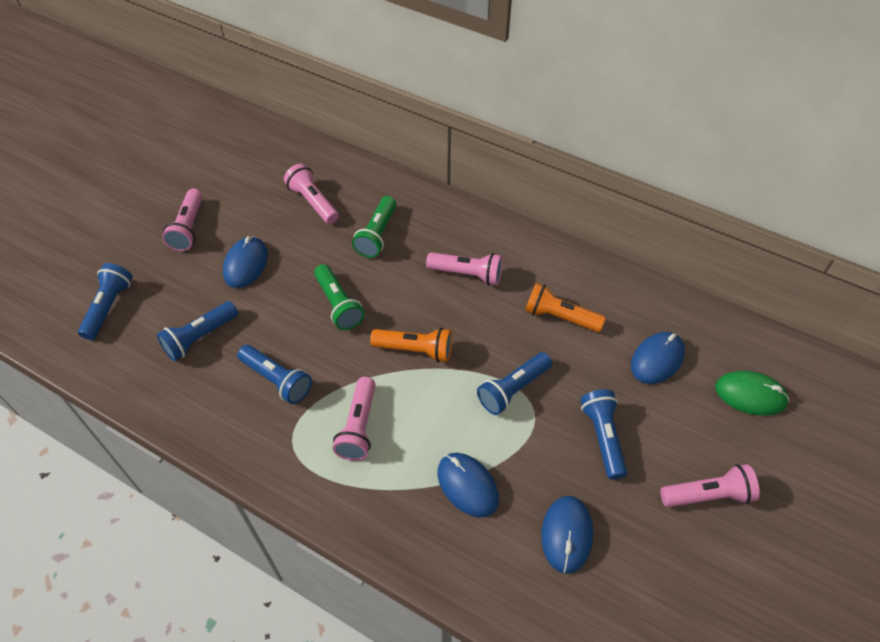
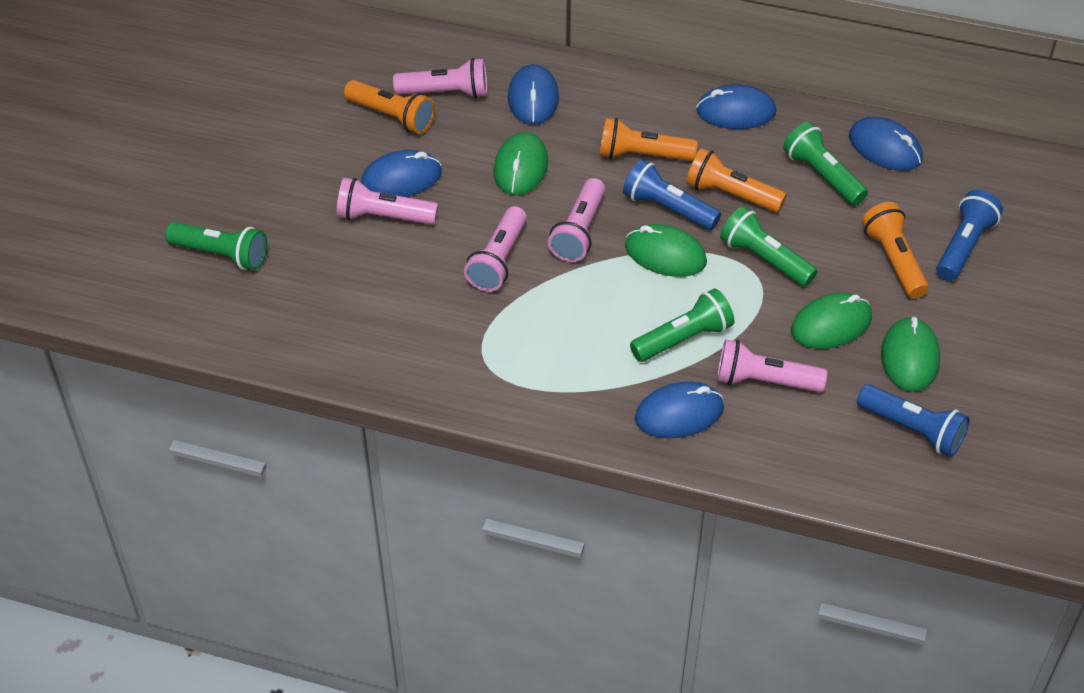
blue flashlight: [78,263,133,340] [157,301,238,361] [237,345,312,404] [477,352,552,415] [580,389,627,480] = 5 -> [623,159,721,230] [857,384,969,457] [936,190,1003,281] = 3
blue mouse: [223,236,268,288] [437,453,499,518] [541,496,593,574] [631,332,685,384] = 4 -> [361,150,442,197] [508,64,559,125] [635,382,724,438] [696,84,776,129] [849,117,923,171] = 5
green flashlight: [314,264,365,330] [352,196,396,258] = 2 -> [165,222,267,270] [630,288,734,362] [720,206,817,287] [783,122,868,205] = 4
green mouse: [715,371,789,416] = 1 -> [494,132,548,195] [625,224,707,277] [791,293,872,349] [881,317,940,392] = 4
orange flashlight: [370,328,452,362] [525,283,606,332] = 2 -> [344,80,435,134] [600,118,697,161] [686,148,787,212] [862,202,929,298] = 4

